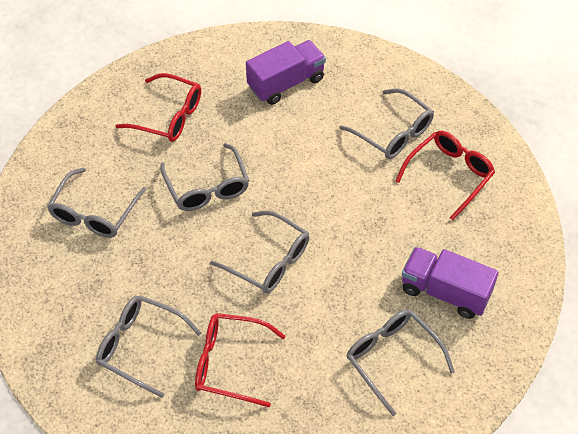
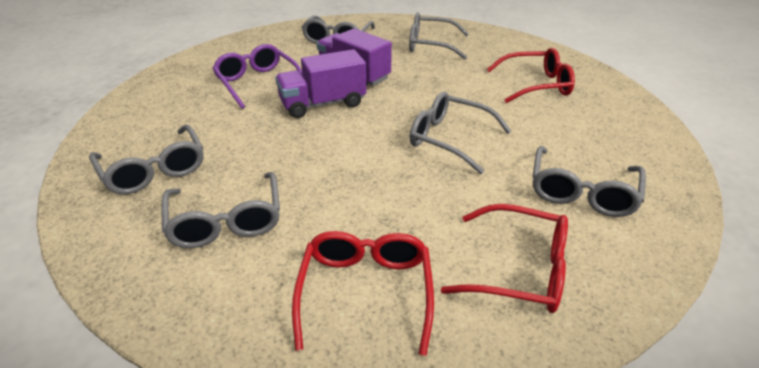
purple glasses: none = 0 -> [212,44,302,109] = 1

